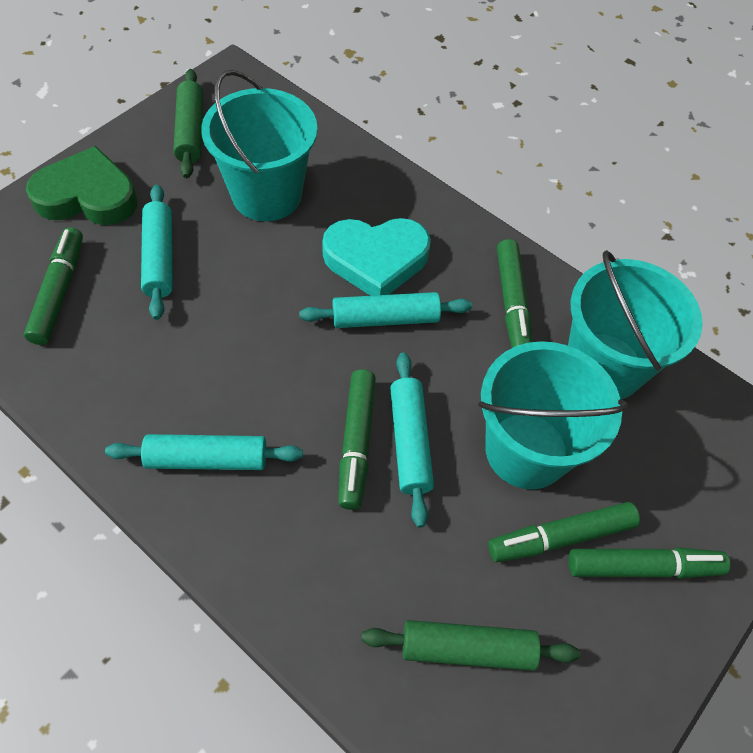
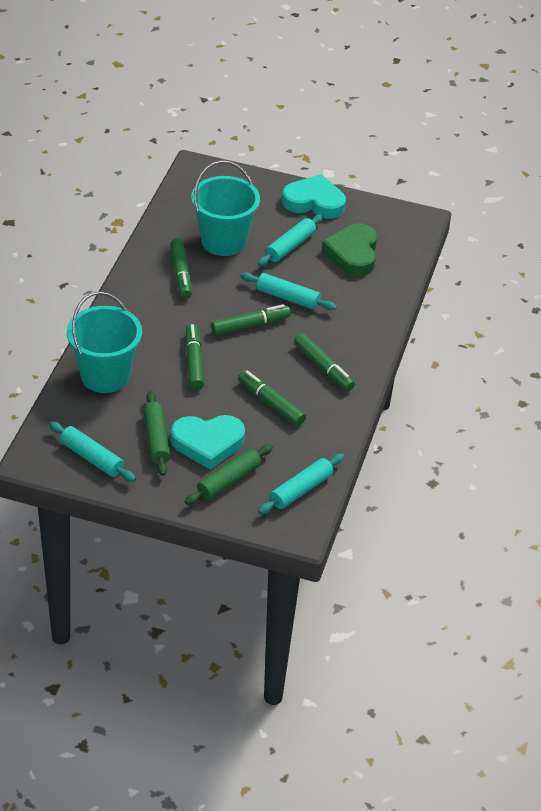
turquoise bucket: [201,70,318,221] [478,341,628,489] [568,250,703,399] = 3 -> [67,292,142,393] [191,160,260,256] = 2
turquoise heart: [322,218,431,296] = 1 -> [171,415,245,470] [282,174,346,219] = 2

